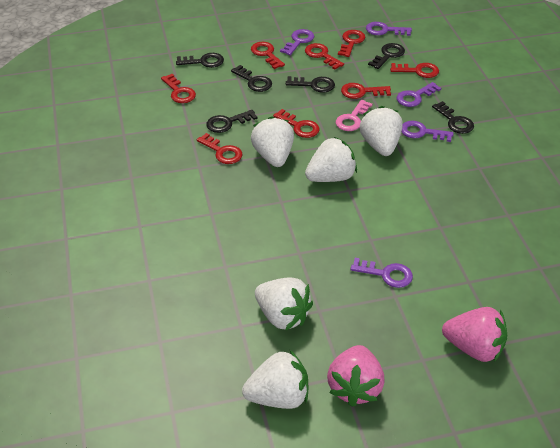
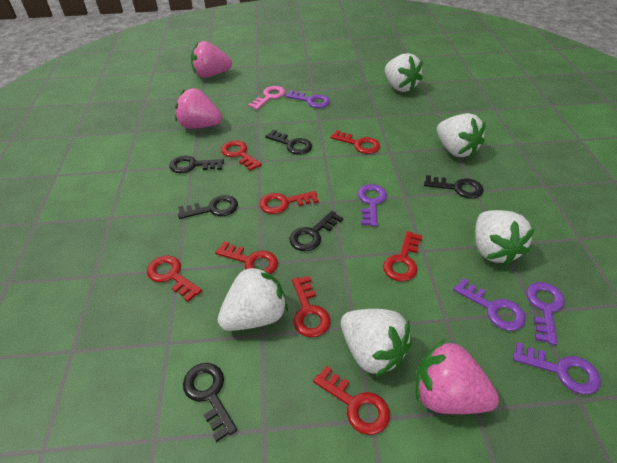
pink strawberry: [327,345,384,407] [442,307,507,362] = 2 -> [175,88,222,129] [191,41,232,78] [416,340,499,414] = 3

